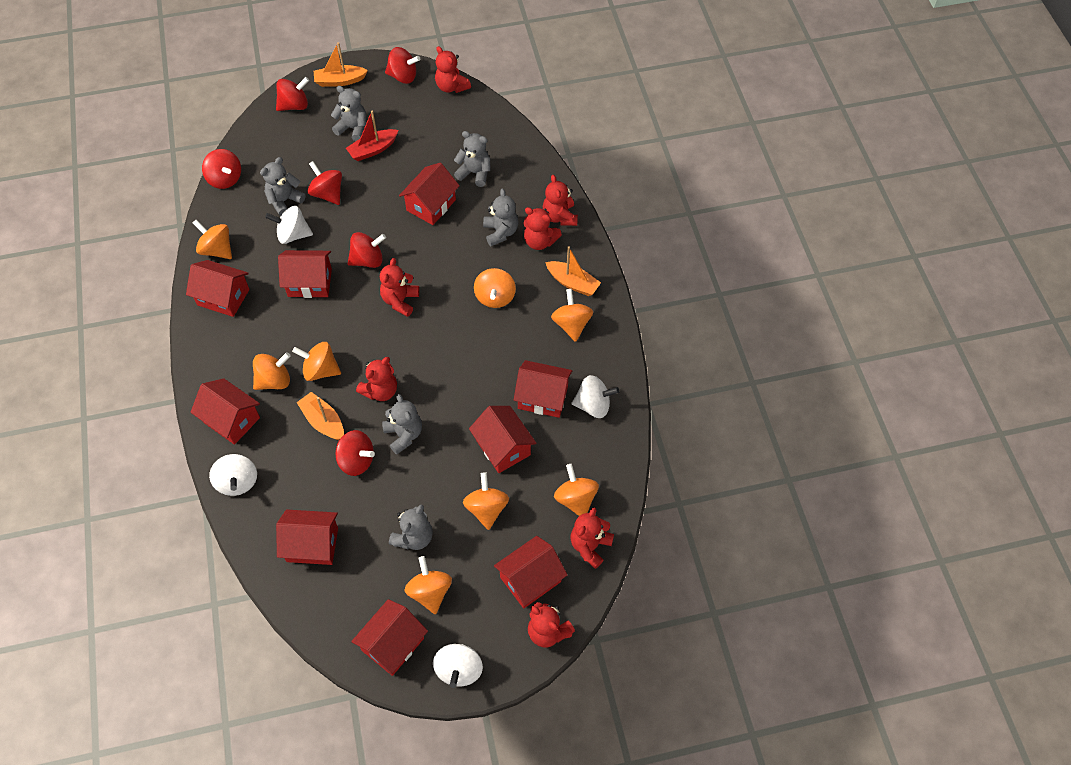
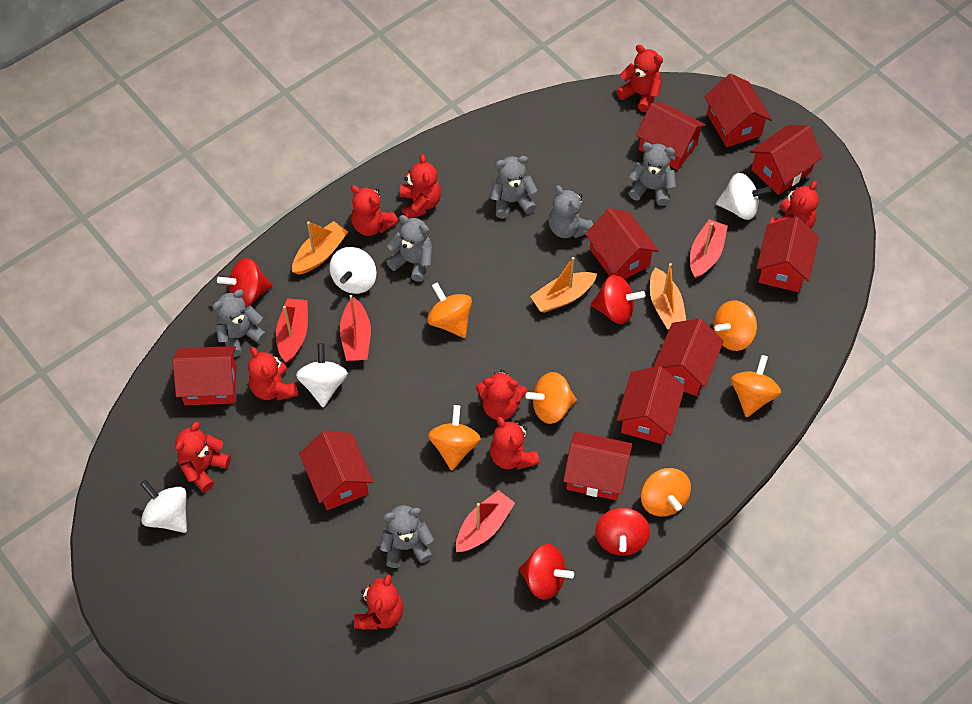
orange spinning top: [193,219,232,259] [253,352,291,390] [292,342,341,381] [404,556,452,614] [463,472,509,530] [474,268,516,308] [551,289,593,342] [554,464,599,516] = 8 -> [427,282,472,338] [428,405,481,470] [525,372,577,424] [641,468,691,516] [713,300,757,351] [731,355,781,417] = 6
red boat: [346,110,398,161] = 1 -> [276,298,308,363] [340,295,371,361] [456,490,515,552] [690,219,728,279] = 4
red house: [186,260,250,317] [190,378,260,445] [276,509,338,565] [278,250,332,298] [351,599,428,676] [399,163,460,225] [469,406,537,473] [494,536,568,608] [514,360,572,418] = 9 -> [173,346,237,405] [299,431,373,510] [563,431,632,500] [585,208,659,279] [617,366,685,444] [636,102,706,170] [653,319,724,396] [704,74,772,147] [750,125,823,195] [757,217,819,292] = 10
red spinning top: [202,149,241,189] [276,77,309,111] [307,161,342,205] [335,430,375,476] [348,232,386,268] [385,47,420,84] = 6 -> [217,258,272,307] [519,544,574,600] [591,275,645,324] [595,508,650,556] = 4
red teddy bear: [356,357,397,401] [380,258,419,317] [435,46,471,93] [523,207,562,250] [528,602,575,647] [543,175,578,226] [570,507,614,569] = 7 -> [175,421,231,492] [248,347,299,401] [351,185,398,236] [354,574,404,630] [400,154,441,219] [476,370,527,420] [490,416,539,469] [616,45,663,112] [770,181,819,229] = 9

